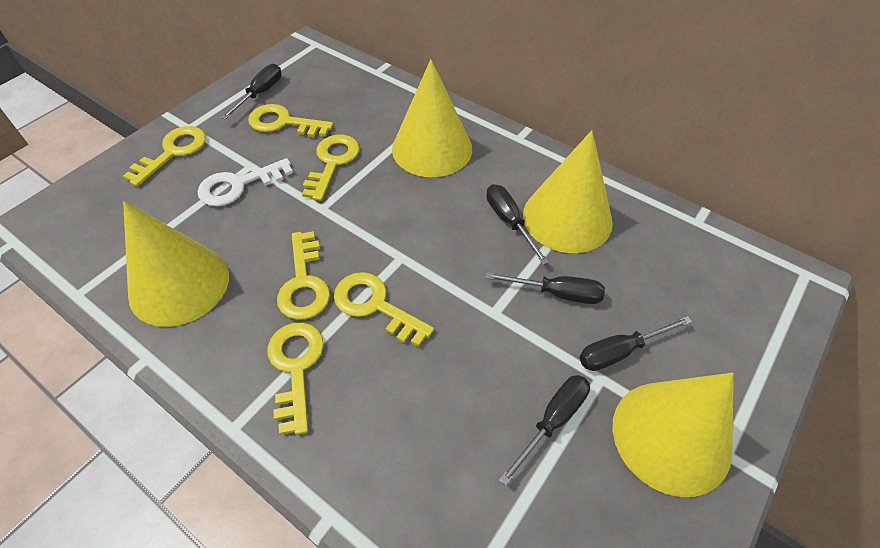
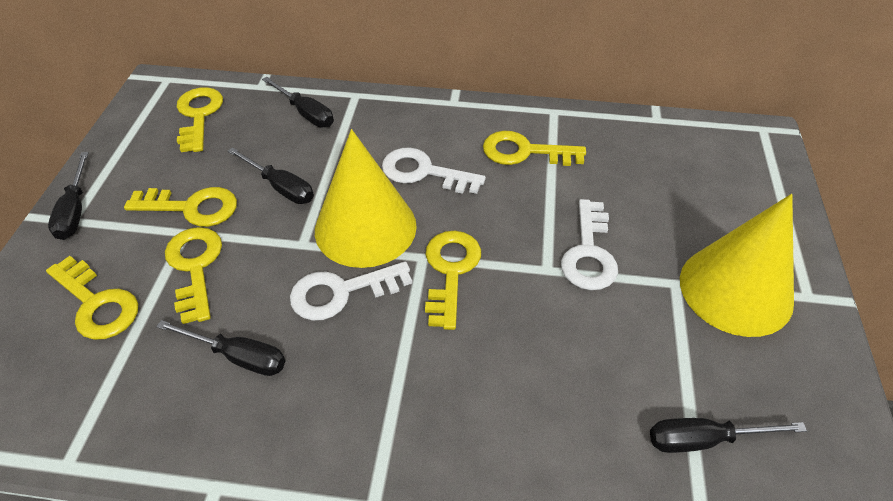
white key: [197,158,293,206] = 1 -> [290,261,412,321] [382,148,486,194] [561,199,618,290] = 3
yellow cone: [123,201,229,327] [392,59,472,177] [523,130,613,253] [613,373,734,497] = 4 -> [315,129,417,268] [680,194,794,337] = 2

